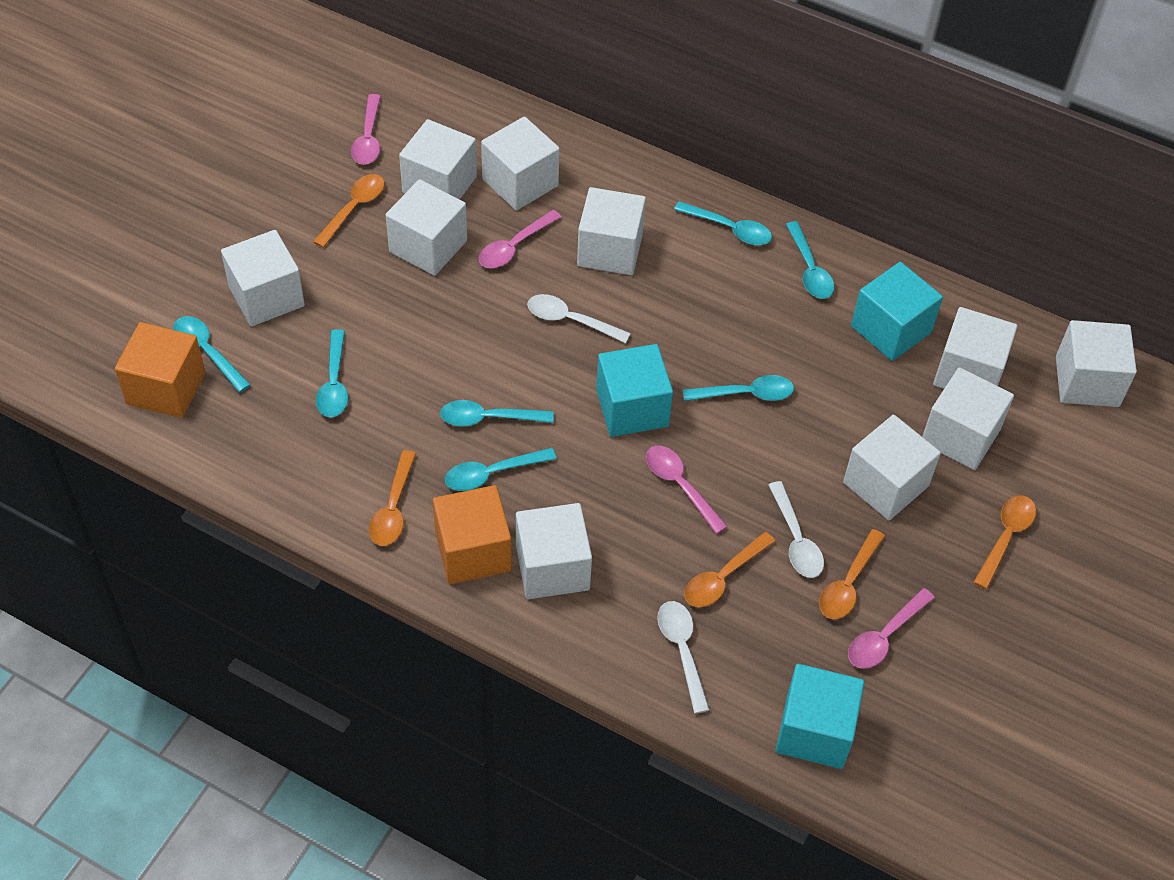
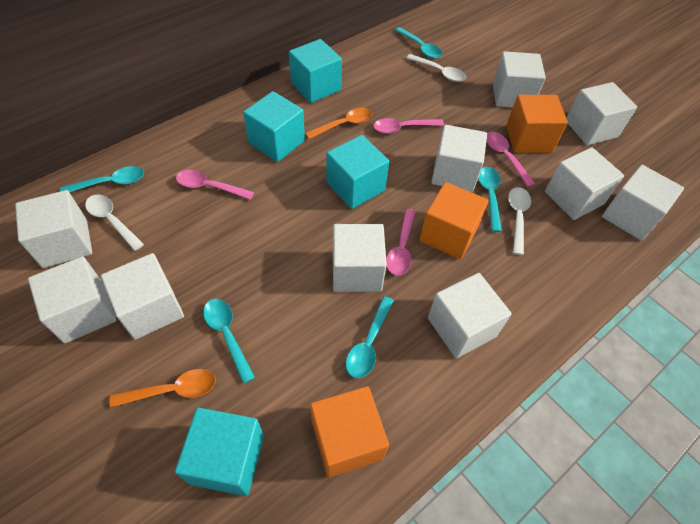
orange cube: [115,322,205,418] [433,485,512,584] = 2 -> [310,386,389,478] [419,182,489,259] [506,95,568,153] = 3
orange spoon: [313,174,384,248] [369,450,416,546] [684,532,775,607] [819,529,885,619] [973,495,1036,589] = 5 -> [109,369,216,408] [305,108,372,139] = 2
turquoise cube: [596,344,673,437] [776,664,864,769] [851,262,943,361] = 3 -> [175,408,264,496] [243,91,305,162] [289,39,342,103] [326,135,389,209] = 4
turquoise spoon: [173,316,251,392] [316,329,348,417] [440,400,554,426] [445,448,557,491] [674,201,772,245] [683,375,794,401] [786,221,834,299] = 7 -> [60,166,144,192] [203,299,255,384] [346,296,394,378] [395,27,443,59] [478,167,502,232] = 5

